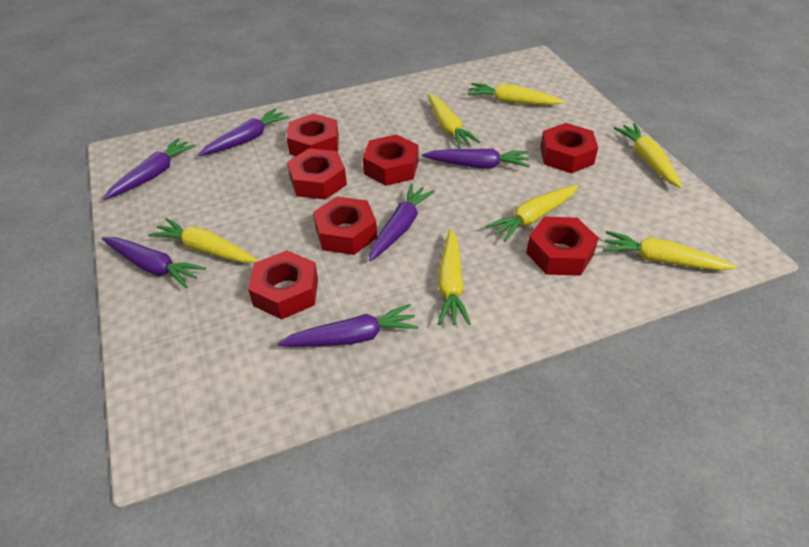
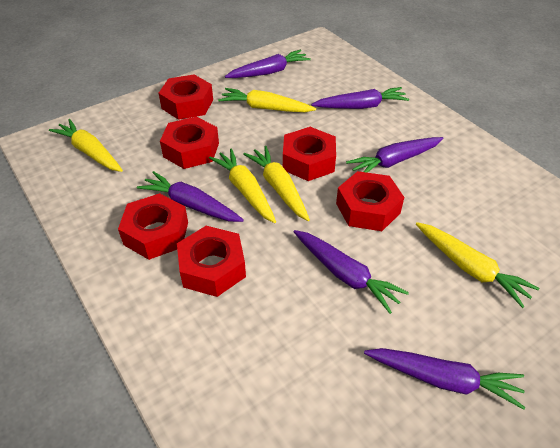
red nut: [248,250,318,320] [287,113,339,156] [287,148,347,200] [313,196,377,255] [363,134,418,186] [526,217,599,276] [540,123,598,173] = 7 -> [118,193,188,260] [159,74,213,120] [160,117,219,169] [177,226,246,297] [283,127,336,181] [336,171,404,231] = 6
yellow carrot: [149,218,258,263] [428,94,481,149] [438,229,471,325] [467,83,564,105] [486,185,578,242] [603,231,737,271] [614,123,682,188] = 7 -> [49,119,123,172] [209,149,276,223] [218,88,316,112] [243,146,310,221] [416,222,539,308] = 5

